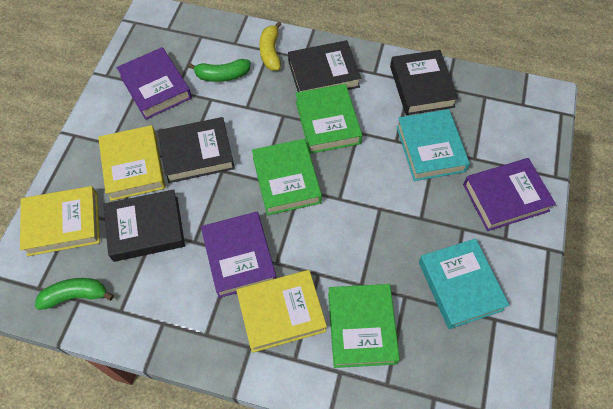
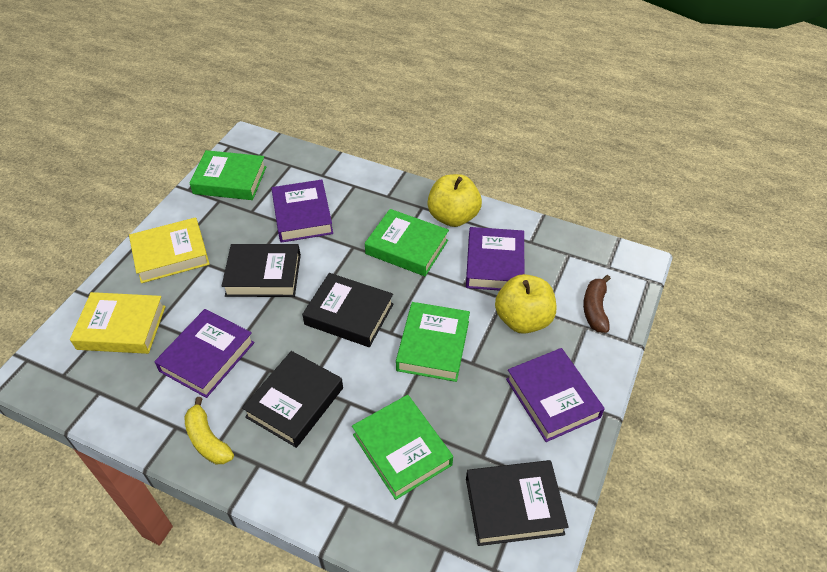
brown banana: none = 0 -> [583,275,611,333] = 1
green banana: [35,278,114,310] [188,59,251,82] = 2 -> none = 0
green book: [252,139,322,215] [295,84,362,154] [328,284,400,368] = 3 -> [190,150,266,200] [352,395,453,500] [365,209,449,276] [396,302,470,382] = 4
purple book: [116,47,192,120] [201,212,277,298] [463,158,556,231] = 3 -> [154,309,255,398] [271,180,333,243] [466,227,524,291] [506,348,605,442] = 4
turquoise book: [396,109,470,181] [419,238,509,329] = 2 -> none = 0
yellow apple: none = 0 -> [427,174,482,227] [495,274,556,334] = 2
yellow book: [20,186,100,256] [98,125,166,201] [236,270,327,353] = 3 -> [70,292,166,354] [129,217,210,283] = 2

